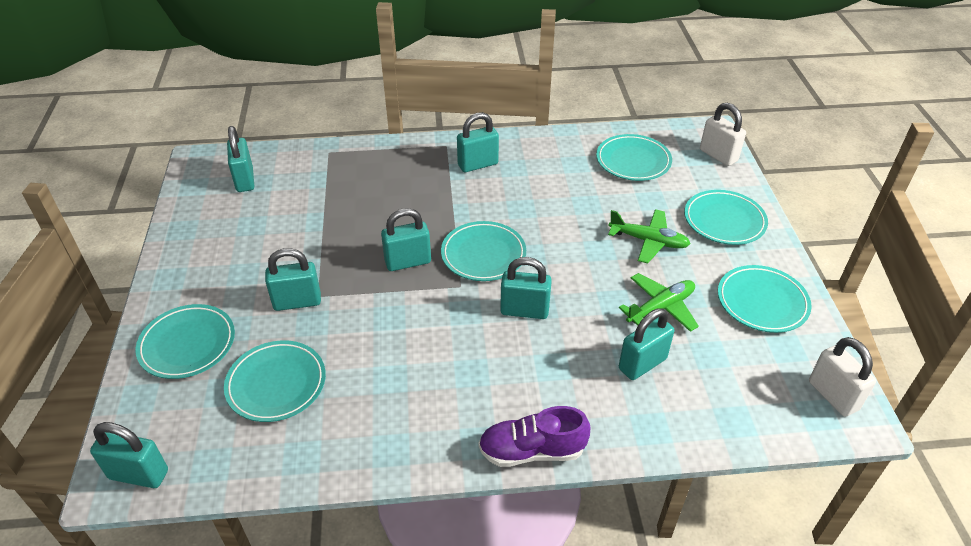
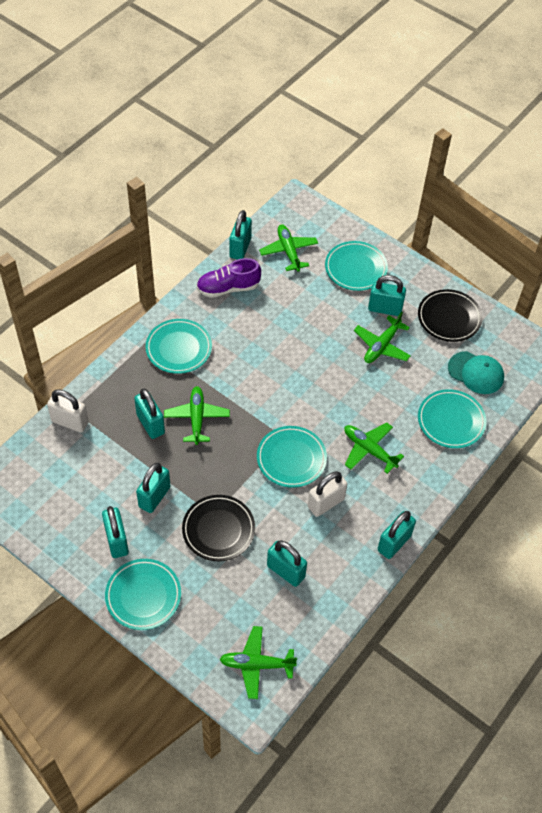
black plate: none = 0 -> [182,495,255,561] [418,289,482,342] = 2
green plane: [608,209,690,264] [619,273,699,332] = 2 -> [164,386,230,445] [220,626,297,699] [259,224,318,272] [344,422,404,474] [354,312,411,363] = 5
turquoise cap: none = 0 -> [448,351,504,394] = 1
turquoise plate: [136,304,235,379] [224,340,326,422] [441,221,526,281] [596,134,672,181] [684,190,768,245] [718,265,812,333] = 6 -> [105,559,181,630] [145,319,212,374] [257,426,327,488] [325,241,388,291] [418,389,486,448] = 5

